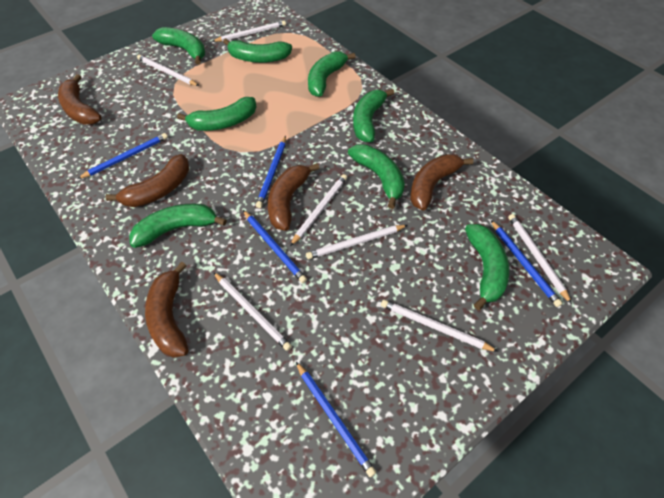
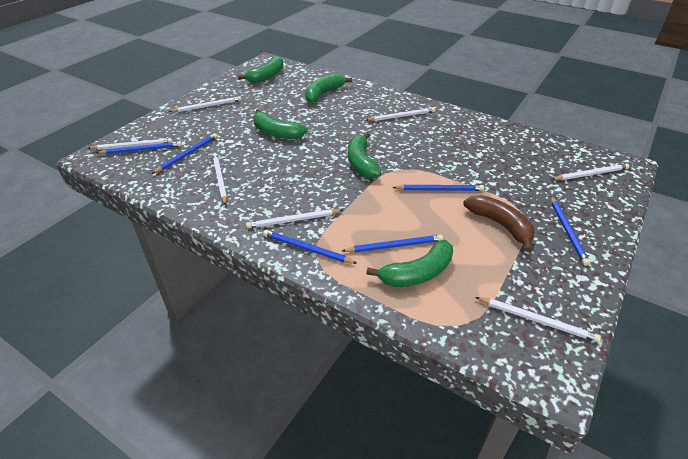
blue pencil: [78,133,168,179] [243,210,307,283] [256,136,286,208] [296,362,376,477] [491,220,562,307] = 5 -> [96,141,182,154] [152,133,217,174] [263,230,357,264] [342,235,443,253] [392,185,484,191] [551,196,590,266] = 6
brown banana: [58,74,102,125] [105,154,189,207] [145,262,189,358] [268,163,319,231] [410,154,473,211] = 5 -> [463,195,535,252] = 1
green banana: [129,204,227,248] [152,27,205,65] [177,97,257,131] [223,38,292,63] [308,51,355,97] [348,144,405,209] [353,89,394,142] [465,224,509,310] = 8 -> [238,56,283,83] [253,109,308,139] [305,74,352,103] [348,132,382,178] [366,240,453,287] = 5

